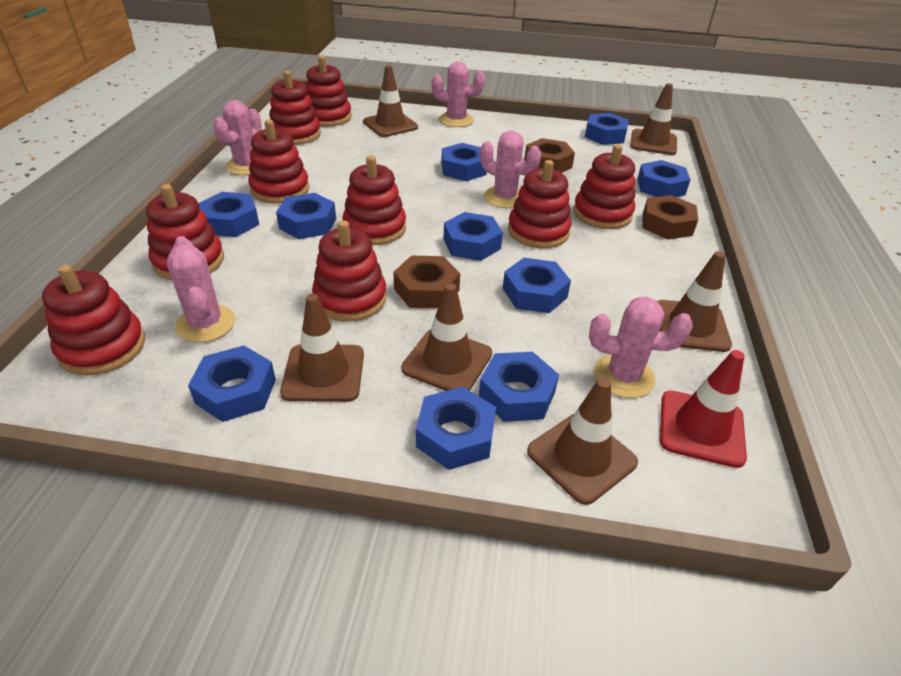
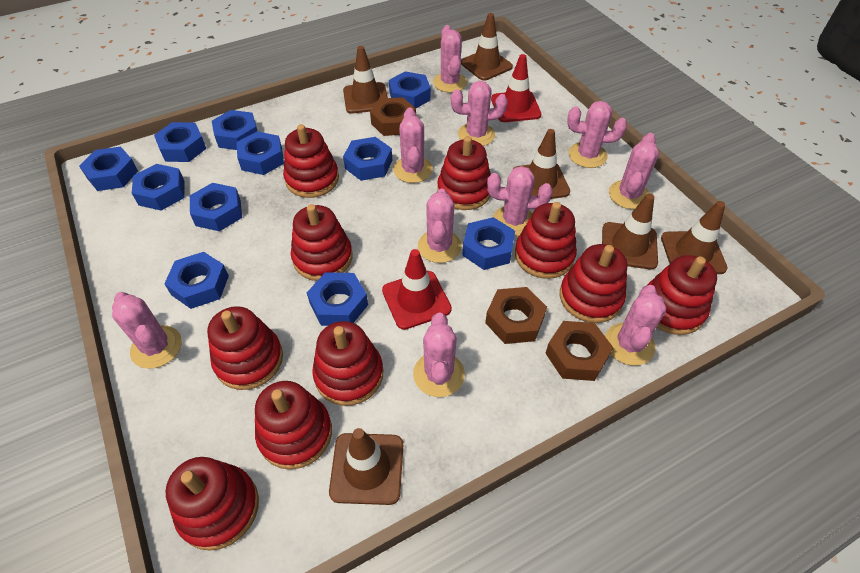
blue nut: [188,345,276,422] [199,192,259,237] [276,193,336,239] [416,387,496,470] [441,143,487,181] [443,212,503,261] [479,352,559,422] [503,258,571,313] [585,113,629,145] [637,160,691,197] = 10 -> [79,147,138,191] [132,164,185,211] [154,122,206,162] [164,252,229,309] [190,183,242,231] [212,110,257,150] [236,131,284,175] [307,272,368,326] [343,137,392,181] [389,71,431,108] [462,217,515,270] = 11
pink cactus: [167,236,235,342] [213,100,262,175] [432,61,485,127] [480,130,541,208] [589,297,693,398] = 5 -> [112,292,182,369] [393,107,433,183] [413,313,465,397] [418,189,462,263] [433,25,467,93] [451,81,508,146] [487,166,553,236] [567,101,627,168] [605,285,666,366] [609,133,659,209] = 10
red stacking toy: [42,265,145,376] [146,184,224,280] [248,120,309,204] [269,71,321,145] [305,56,352,127] [312,220,387,322] [342,156,406,245] [508,160,571,248] [573,144,635,229] = 9 -> [166,457,259,551] [207,306,283,390] [255,381,332,470] [283,124,339,198] [291,204,353,281] [312,321,383,406] [437,136,491,210] [515,202,577,279] [560,244,627,323] [648,255,717,335] = 10
red traffic cone: [660,350,747,468] = 1 -> [382,249,452,330] [491,54,541,122] = 2

